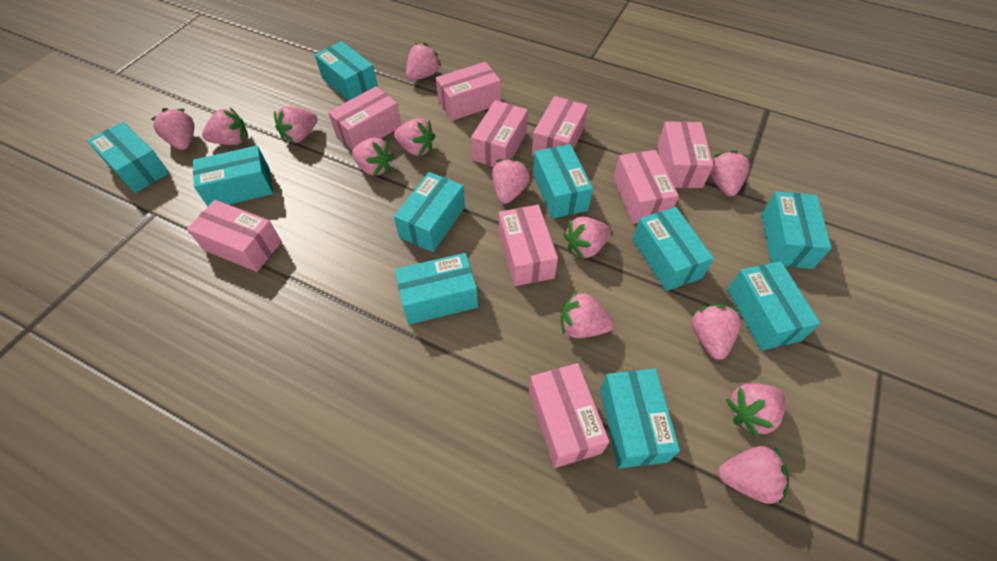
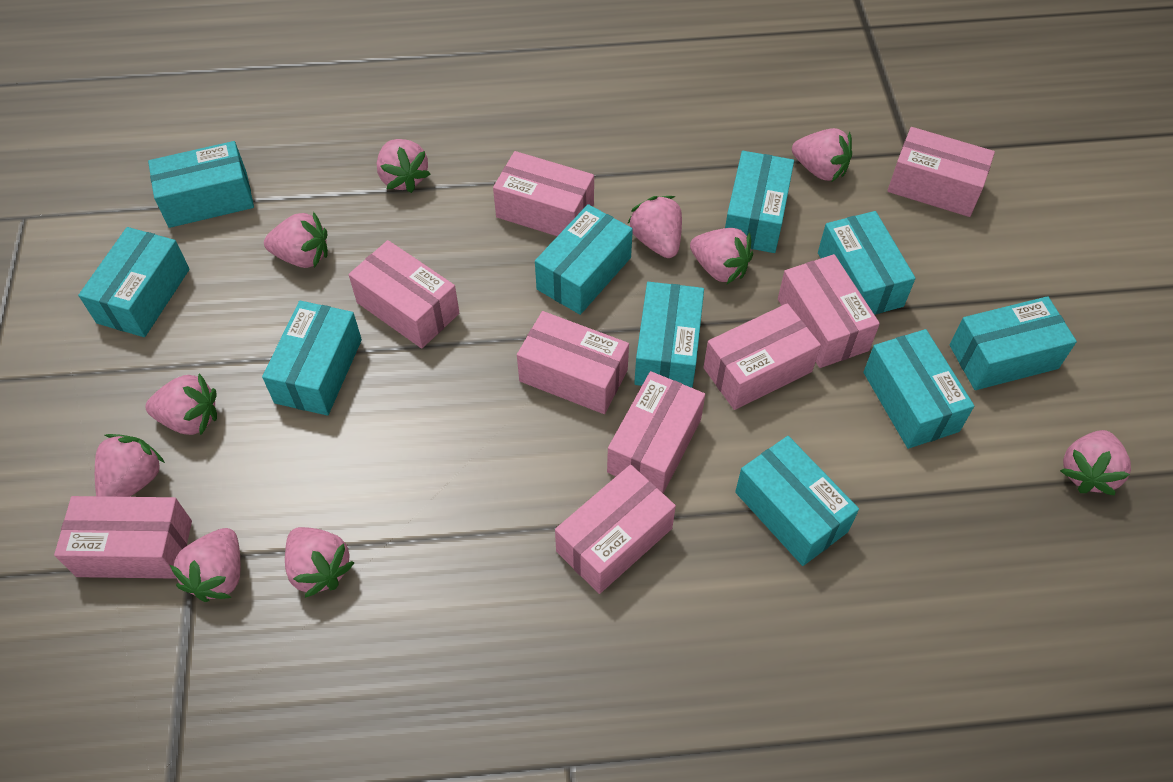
pink strawberry: [151,108,195,150] [202,108,248,145] [274,106,318,143] [352,138,394,176] [394,118,435,156] [406,43,442,81] [492,158,530,204] [561,291,614,338] [563,217,611,260] [690,305,741,360] [709,150,750,196] [718,446,789,504] [726,383,785,438] = 13 -> [95,434,165,497] [145,373,217,435] [170,528,240,602] [264,212,328,268] [285,527,354,598] [377,139,430,193] [627,196,682,258] [690,228,753,285] [792,128,852,181] [1060,430,1131,495] = 10

